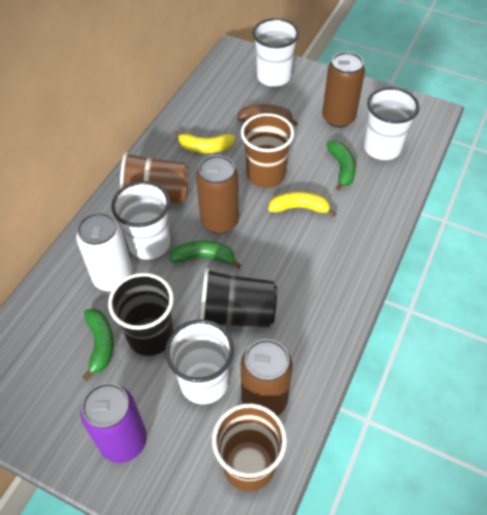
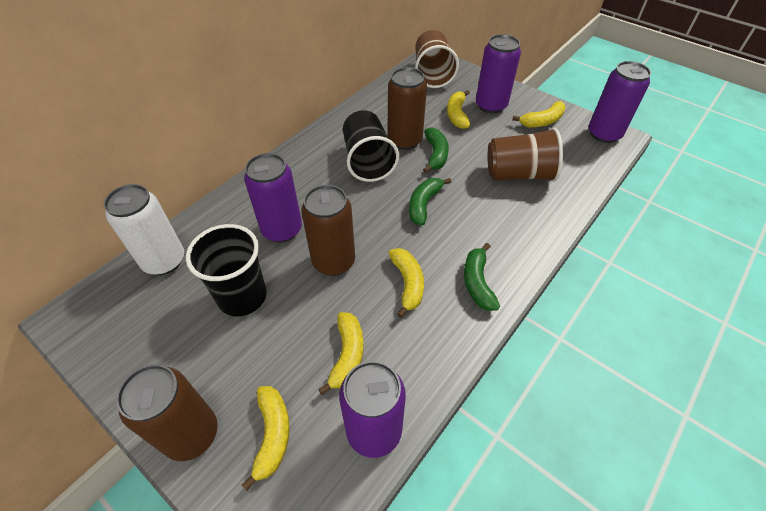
brown banana: [237,104,298,126] = 1 -> none = 0
brown cup: [120,152,188,204] [212,403,287,491] [241,113,294,188] = 3 -> [415,30,459,88] [488,128,563,182] = 2
purple can: [80,383,147,463] = 1 -> [244,153,302,243] [339,361,406,458] [476,34,521,114] [589,61,651,143] = 4
white cup: [111,181,170,260] [165,319,234,404] [253,18,299,87] [364,87,420,160] = 4 -> none = 0
yellow banana: [174,131,235,153] [268,191,337,217] = 2 -> [242,386,290,491] [318,312,364,395] [389,248,424,318] [447,90,470,129] [512,101,566,127] = 5

